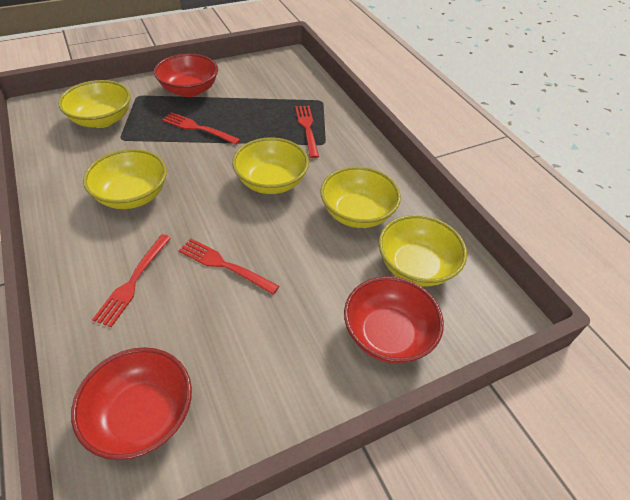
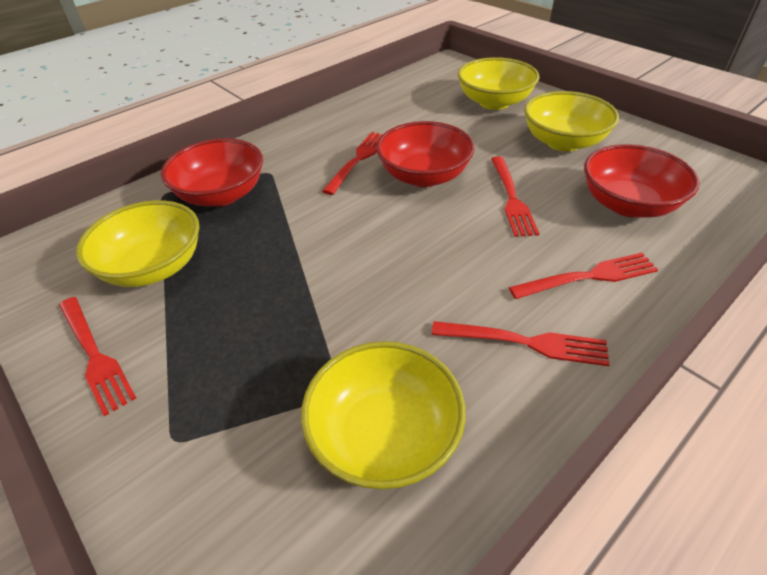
red fork: [92,234,171,327] [162,112,241,145] [178,238,279,295] [295,106,319,158] = 4 -> [59,297,136,416] [322,132,383,195] [432,321,610,366] [491,156,539,237] [509,253,659,299] = 5
yellow bowl: [58,80,131,128] [83,149,167,209] [232,137,309,194] [320,166,401,228] [378,215,467,286] = 5 -> [76,200,200,287] [301,341,466,489] [458,57,539,110] [524,91,619,151] = 4

